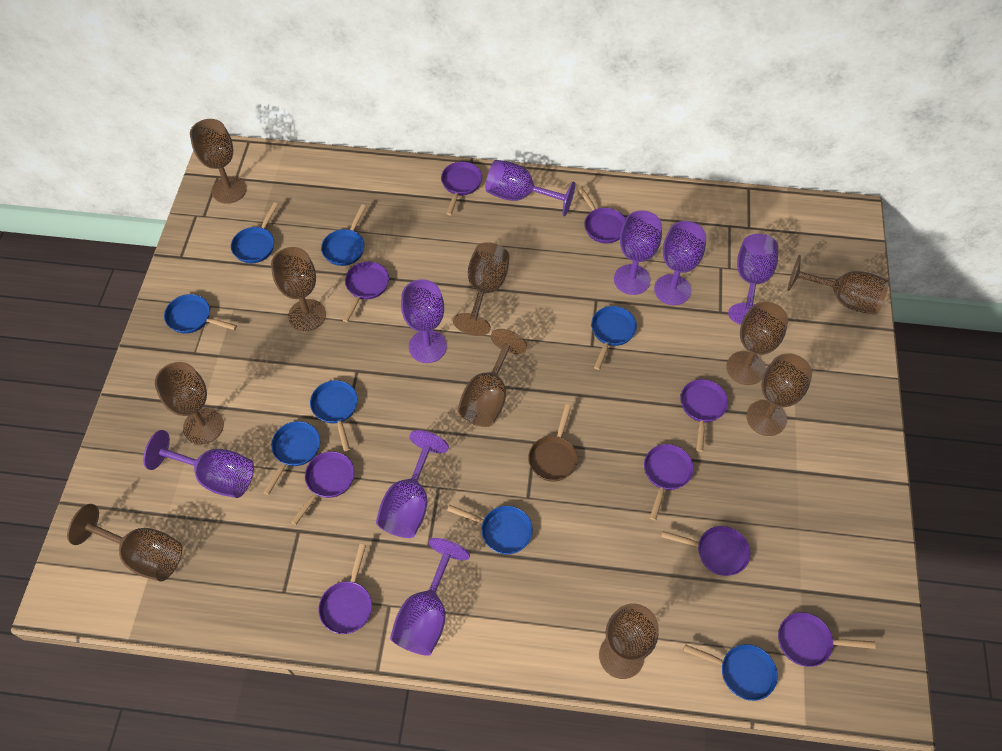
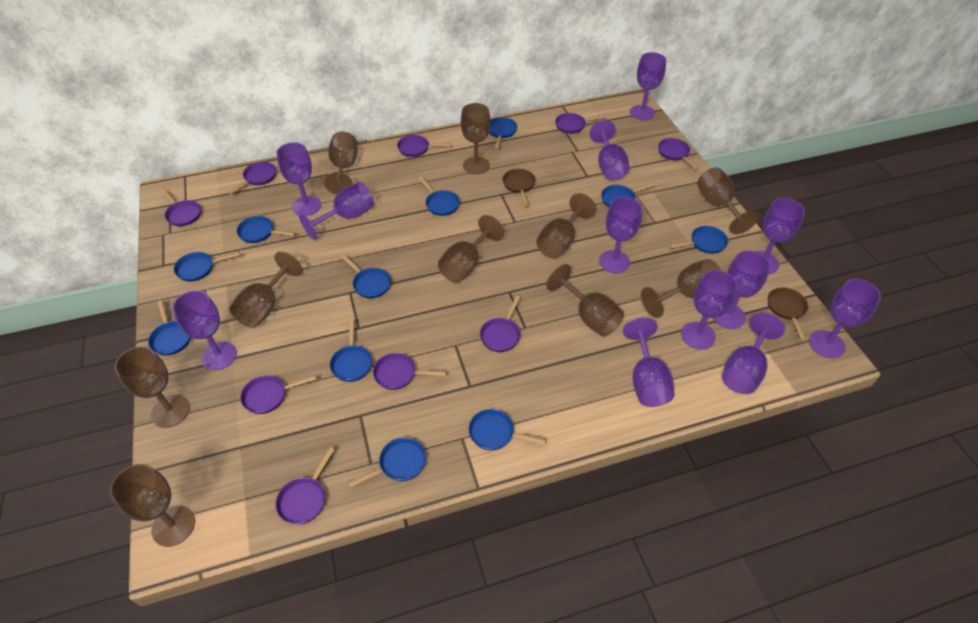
blue pan: [164,294,237,334] [231,202,278,264] [263,421,320,495] [310,380,358,451] [321,204,366,266] [447,505,533,555] [591,306,637,370] [683,644,778,701] = 8 -> [148,300,191,356] [174,252,240,282] [237,216,296,243] [330,320,372,382] [341,254,391,298] [348,437,426,488] [418,176,460,216] [469,409,546,450] [489,117,517,149] [601,182,656,207] [669,226,728,254] = 11
brown pan: [528,404,578,482] = 1 -> [503,169,536,206] [768,287,808,340] = 2
purple goblet: [143,430,254,498] [376,430,449,538] [390,538,470,656] [401,279,447,363] [486,160,575,216] [614,210,662,295] [654,221,706,305] [728,234,778,325] = 8 -> [172,290,237,370] [276,142,321,216] [299,182,374,240] [589,120,630,180] [599,197,642,273] [623,318,675,407] [630,52,666,120] [681,270,738,350] [713,250,770,329] [722,312,785,394] [755,198,805,274] [809,279,881,358] = 12

